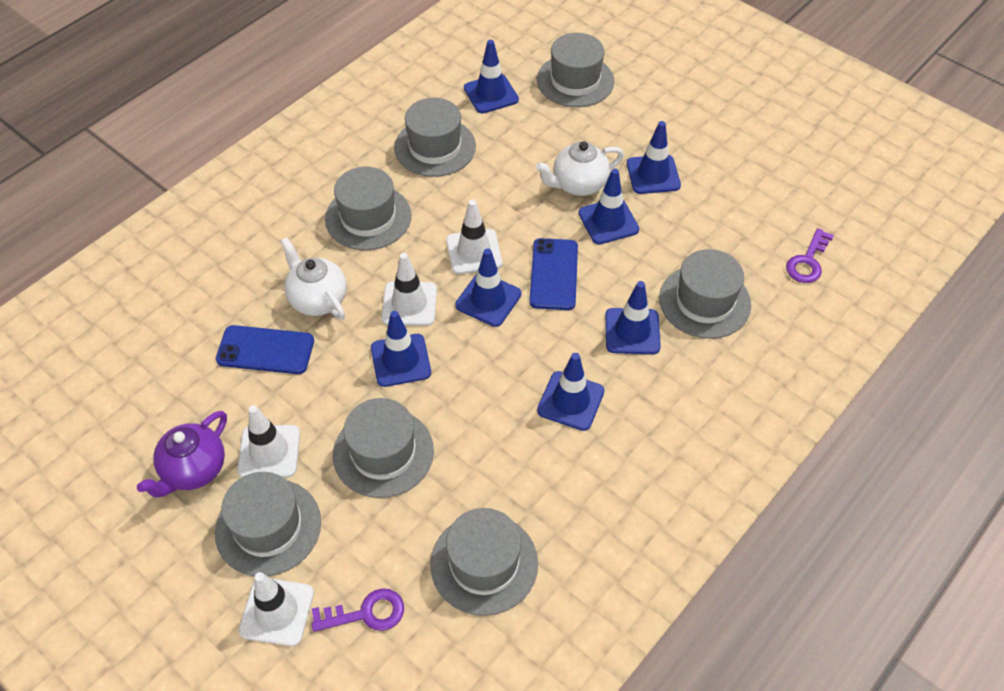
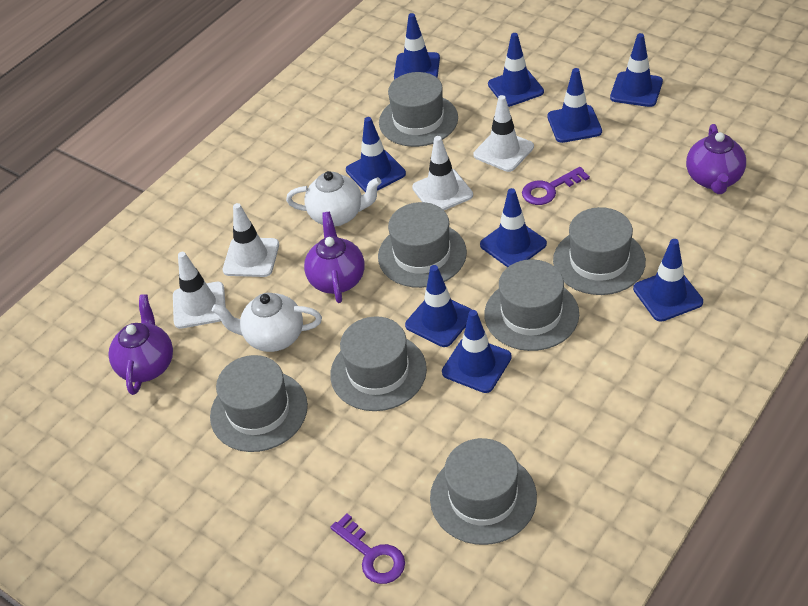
blue phone: [216,325,314,374] [529,238,578,310] = 2 -> none = 0
blue traffic cone: [371,311,431,387] [455,248,521,327] [464,40,519,114] [537,353,604,431] [579,169,639,244] [605,281,661,354] [627,121,681,194] = 7 -> [346,117,406,192] [394,13,440,80] [405,265,472,347] [442,310,512,393] [480,188,547,267] [488,33,544,107] [547,68,602,143] [610,33,663,107] [633,239,703,322] = 9
purple teapot: [137,411,227,498] = 1 -> [109,294,173,395] [304,212,365,303] [686,124,746,194] = 3

